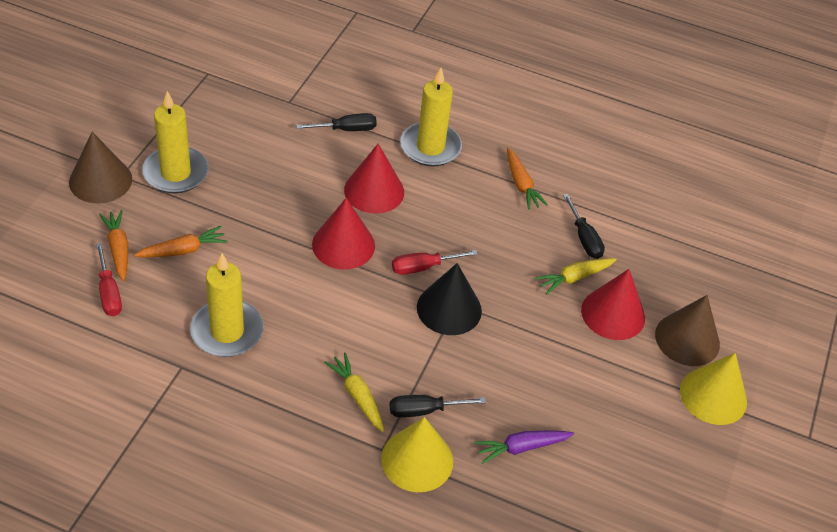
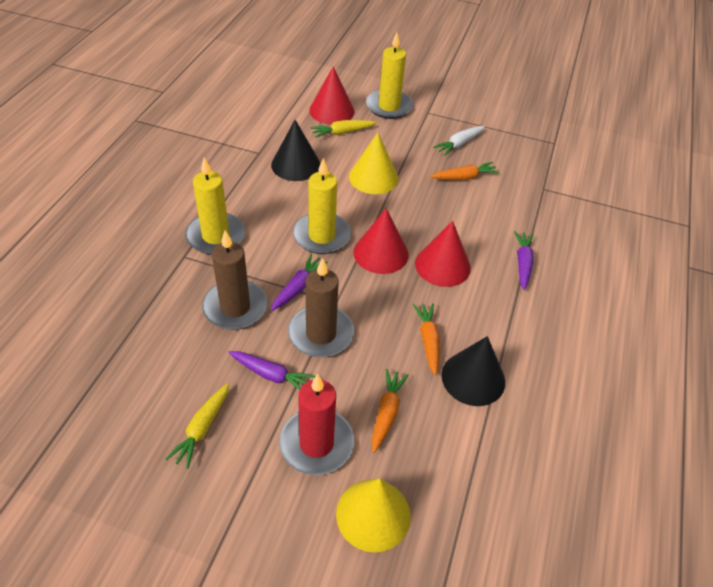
black cone: [417,263,482,335] = 1 -> [271,120,320,181] [442,336,505,406] = 2
black screwdriver: [296,113,377,131] [390,395,486,418] [563,194,605,259] = 3 -> none = 0
brown candle: none = 0 -> [202,230,267,330] [288,258,354,357] = 2
brown cone: [69,132,132,203] [655,295,720,366] = 2 -> none = 0
purple carrot: [474,430,574,464] = 1 -> [228,351,316,390] [271,254,328,311] [514,231,534,290] = 3
red candle: none = 0 -> [279,374,354,475] = 1
red screwdriver: [96,243,122,316] [392,250,478,275] = 2 -> none = 0
white carrot: none = 0 -> [433,126,485,156] = 1

